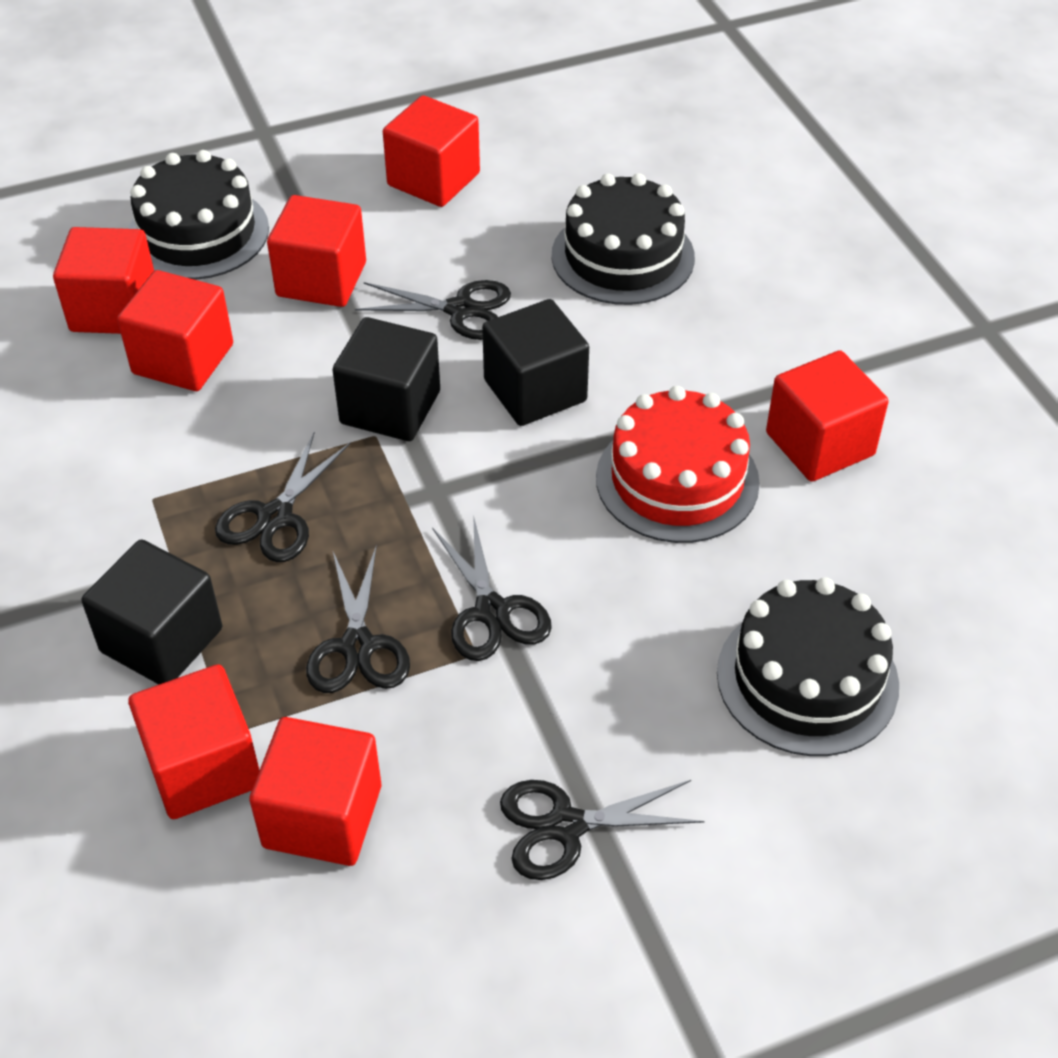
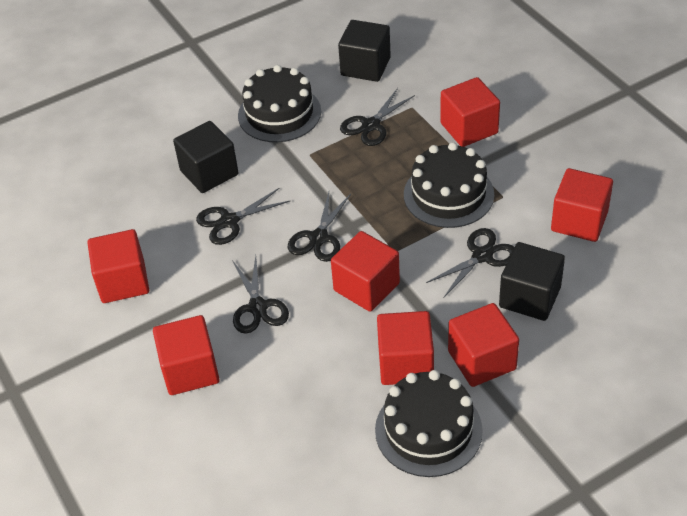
red cake: [596,386,760,543] = 1 -> none = 0

